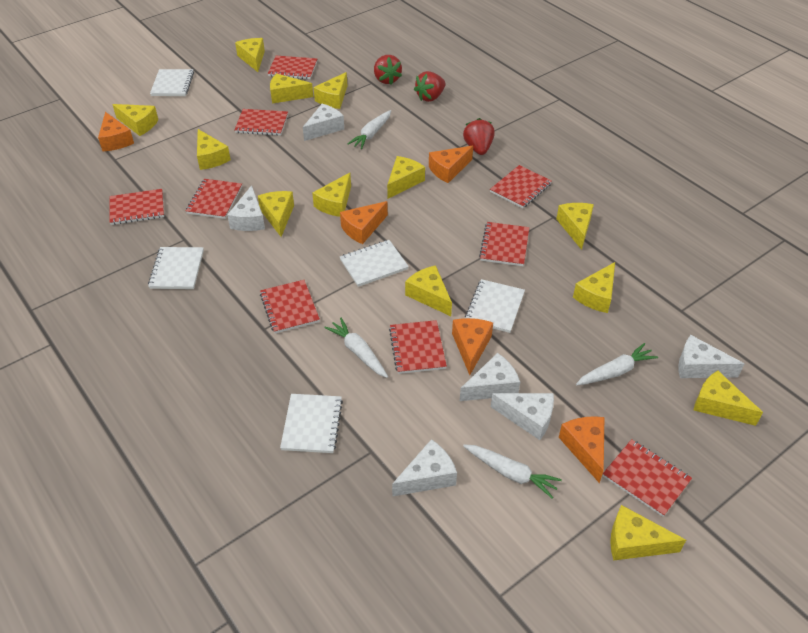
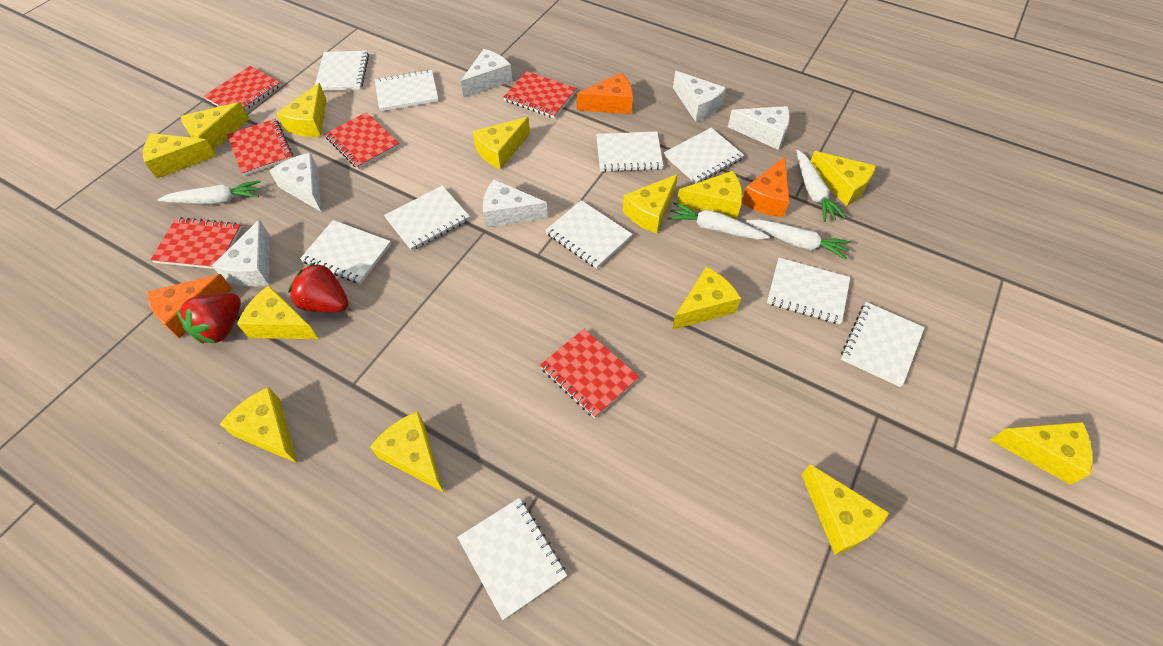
orange cheese: [98,112,134,151] [340,201,388,244] [429,146,473,183] [452,318,493,375] [559,416,604,483] = 5 -> [147,274,232,338] [577,73,633,114] [742,157,790,217] = 3
red notebook: [110,189,164,225] [186,179,242,219] [234,109,288,136] [260,280,320,333] [268,56,317,79] [389,320,447,374] [479,222,529,266] [490,165,552,208] [603,439,692,517] = 9 -> [150,217,242,269] [204,66,281,110] [227,119,293,176] [325,112,400,169] [503,71,577,118] [540,329,639,418] = 6
red strawberry: [374,55,402,85] [414,71,446,102] [463,118,495,155] = 3 -> [176,293,241,344] [288,262,349,312] = 2
white notebook: [148,247,204,289] [150,69,194,96] [280,394,343,453] [340,240,409,287] [465,279,525,333] = 5 -> [300,220,391,284] [315,51,369,91] [375,70,439,111] [384,186,470,251] [457,498,567,620] [545,200,633,269] [596,131,663,172] [664,128,744,184] [767,258,850,324] [841,302,925,387] = 10

